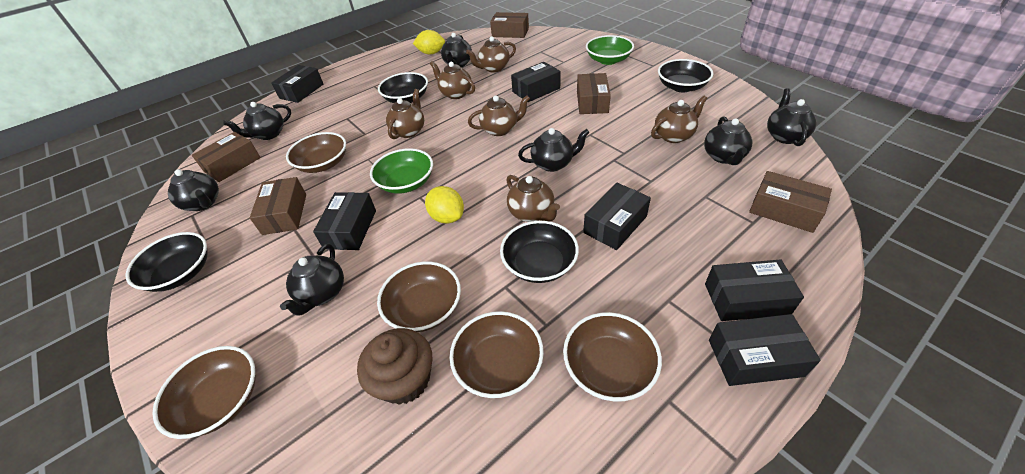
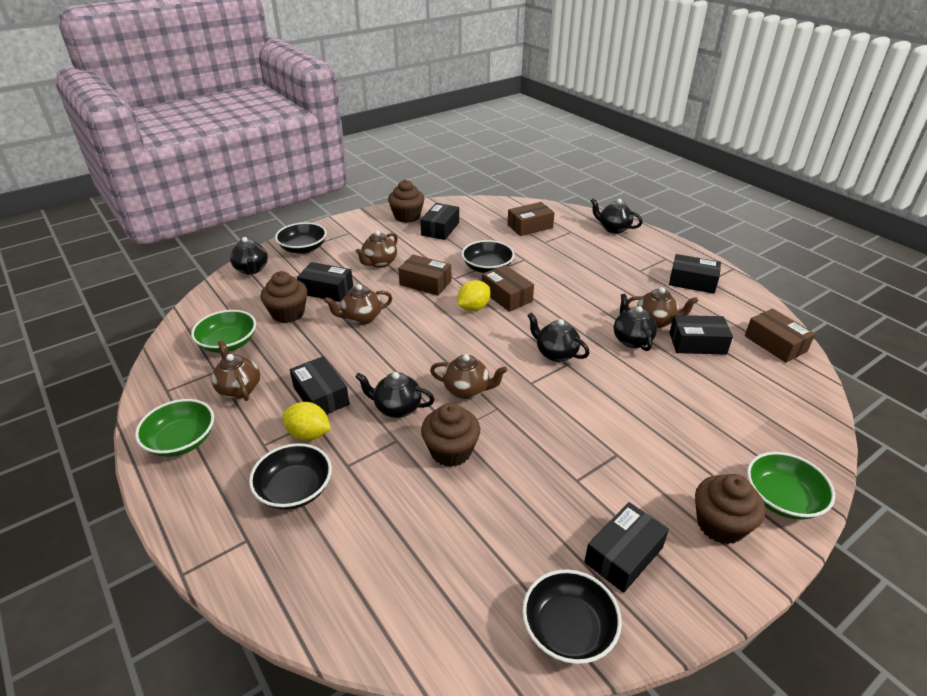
black teapot: [168,169,219,211] [223,102,291,140] [280,244,344,316] [441,33,472,67] [518,128,590,172] [704,117,752,165] [767,88,817,146] = 7 -> [230,237,268,275] [355,372,435,418] [527,313,590,362] [591,198,643,234] [614,294,657,351] = 5
brown bowl: [153,346,255,439] [286,132,346,173] [377,262,461,332] [450,311,544,398] [563,312,662,402] = 5 -> none = 0
brown box: [192,132,261,182] [250,177,306,235] [490,12,529,38] [577,73,611,114] [749,171,832,233] = 5 -> [398,255,451,296] [482,265,534,312] [507,202,555,236] [745,308,815,363] = 4
brown cupcake: [357,328,432,405] = 1 -> [260,271,307,323] [388,180,425,223] [421,403,480,467] [695,474,765,544] = 4
brown teapot: [386,89,424,139] [430,61,475,99] [466,36,516,73] [468,95,530,136] [507,175,560,222] [651,95,707,143] = 6 -> [211,340,260,401] [324,284,392,325] [356,231,398,268] [430,354,507,399] [628,287,698,328] = 5
green bowl: [370,148,433,194] [586,35,634,65] = 2 -> [135,399,214,457] [191,310,256,353] [747,452,835,520] = 3

